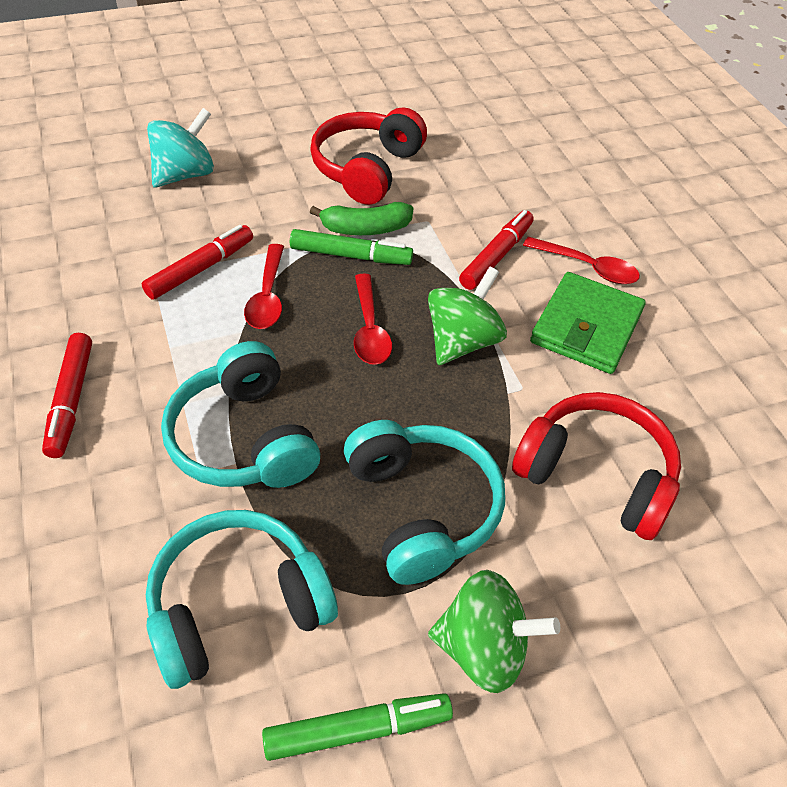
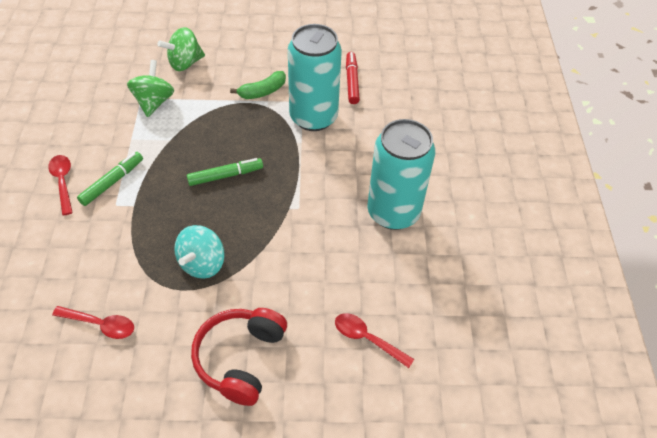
green wallet: [530,272,646,374] = 1 -> none = 0
red headphones: [310,107,427,205] [512,392,681,540] = 2 -> [191,308,287,406] = 1
red marker: [42,333,92,458] [142,225,253,300] [459,210,534,290] = 3 -> [346,52,360,104] = 1
turquoise can: none = 0 -> [288,24,342,131] [367,119,435,230] = 2
turquoise headphones: [146,510,338,689] [161,341,320,488] [344,420,505,585] = 3 -> none = 0

